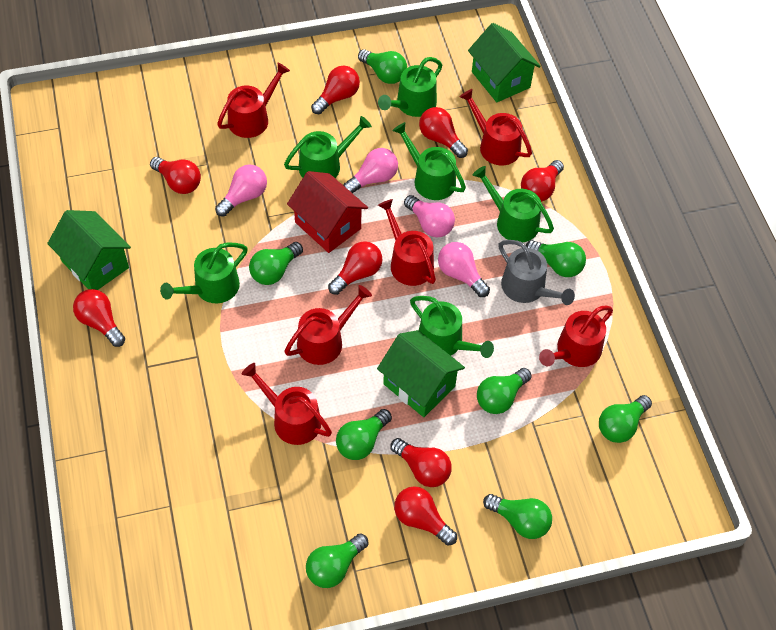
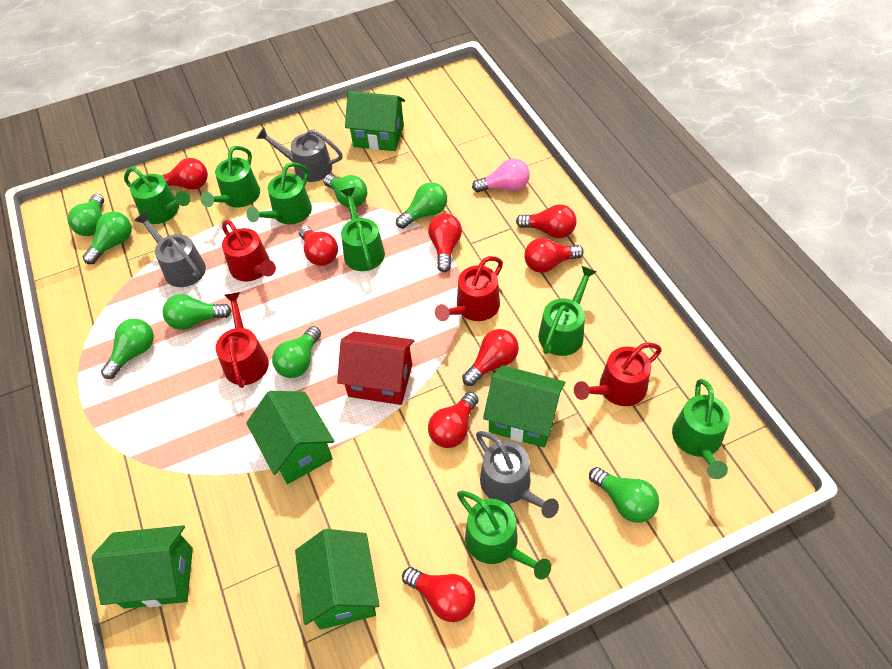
green house: [47,210,131,290] [377,330,465,417] [468,23,541,102] = 3 -> [92,525,193,609] [246,391,334,484] [295,529,380,630] [345,91,405,151] [483,365,565,448] = 5
green watering can: [160,243,248,303] [284,116,372,178] [378,57,442,117] [392,122,466,200] [410,296,494,358] [473,166,554,242] = 6 -> [124,167,190,224] [200,146,260,208] [247,162,312,224] [341,187,385,271] [457,491,551,580] [538,266,597,356] [672,379,730,479] = 7
grey watering can: [498,240,575,305] = 1 -> [134,212,206,287] [256,127,343,182] [476,431,559,518] = 3
pink light bulb: [215,164,267,217] [343,148,398,194] [404,195,455,238] [438,242,490,297] = 4 -> [472,159,530,192] = 1
red watering can: [217,63,290,138] [242,363,332,445] [284,285,372,365] [378,199,436,286] [460,89,532,165] [539,306,613,367] = 6 -> [215,292,269,388] [222,220,276,281] [435,256,503,321] [574,342,662,406] = 4

